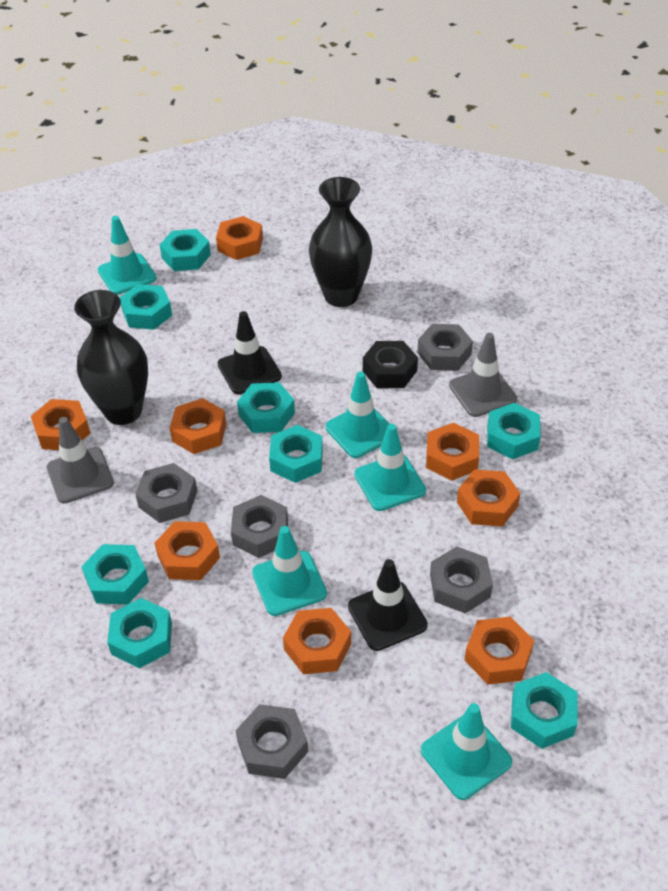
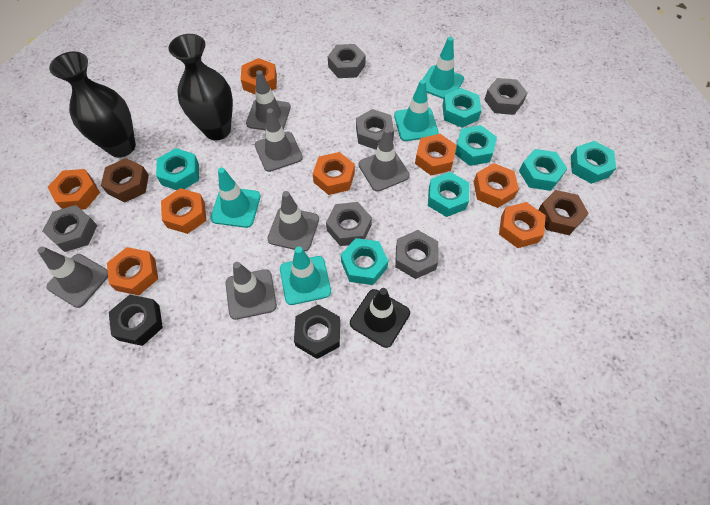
black nut: [363,341,418,388] = 1 -> [109,295,163,346] [294,305,340,359] = 2
black traffic cone: [218,311,282,394] [348,559,428,651] = 2 -> [350,288,410,348] = 1
brown nut: none = 0 -> [101,158,149,203] [538,190,589,235] = 2
grey nut: [135,463,197,523] [231,495,288,558] [235,704,308,779] [417,324,473,371] [430,546,493,614] = 5 -> [42,205,98,252] [326,202,372,246] [328,44,366,78] [356,109,394,150] [395,230,438,279] [484,78,527,115] = 6
grey traffic cone: [46,417,114,504] [449,333,517,417] = 2 -> [37,247,108,308] [225,262,277,320] [246,70,291,131] [255,108,303,172] [267,191,319,252] [359,128,410,192] = 6
turquoise nut: [81,544,149,605] [107,598,172,668] [120,284,172,330] [160,229,211,271] [237,382,295,433] [269,425,323,483] [487,403,541,459] [511,672,577,749] = 8 -> [156,148,199,190] [341,238,388,285] [428,172,469,217] [442,88,481,128] [455,125,497,166] [519,149,568,191] [571,141,616,184] = 7
turquoise traffic cone: [98,216,157,295] [252,526,327,616] [325,372,389,458] [354,424,426,511] [421,703,512,800] = 5 -> [210,167,261,228] [280,246,331,305] [394,79,439,141] [423,37,464,99] = 4

